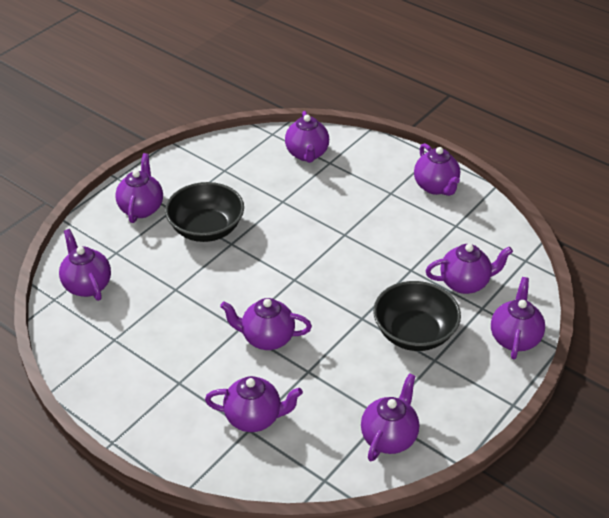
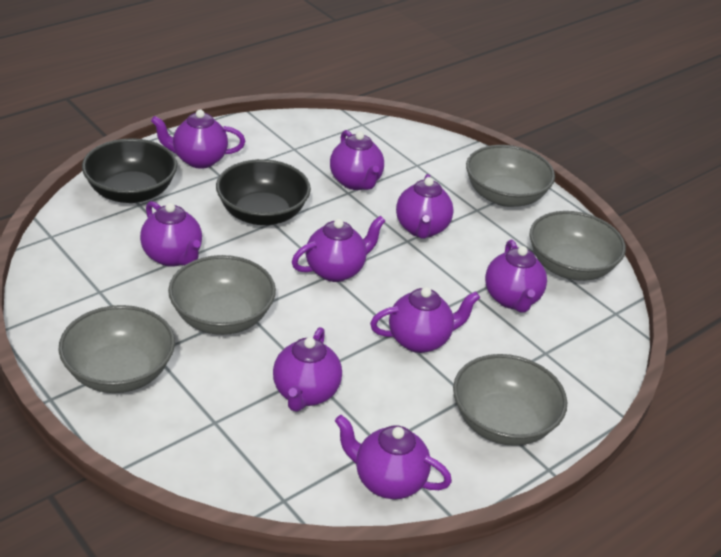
grey bowl: none = 0 -> [58,305,175,393] [168,255,276,335] [453,354,567,446] [466,145,555,207] [529,211,626,281] = 5

